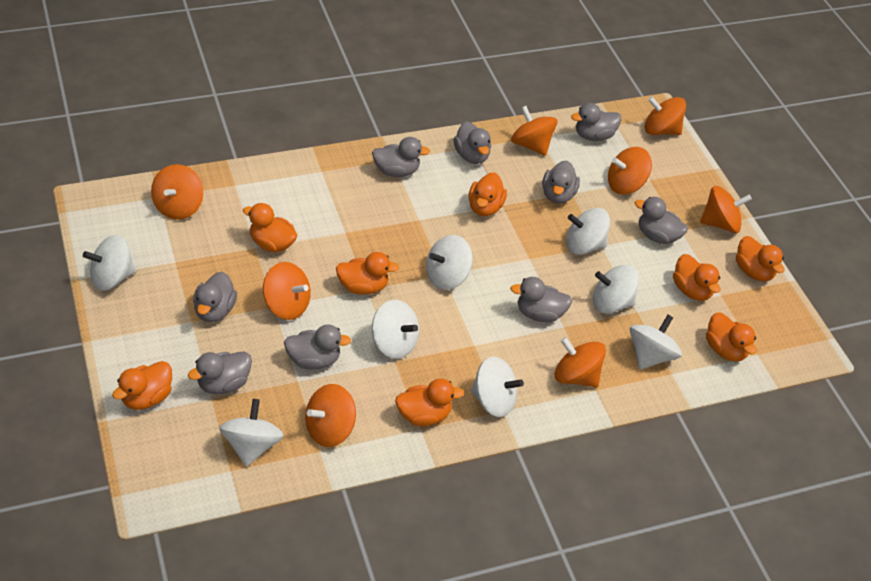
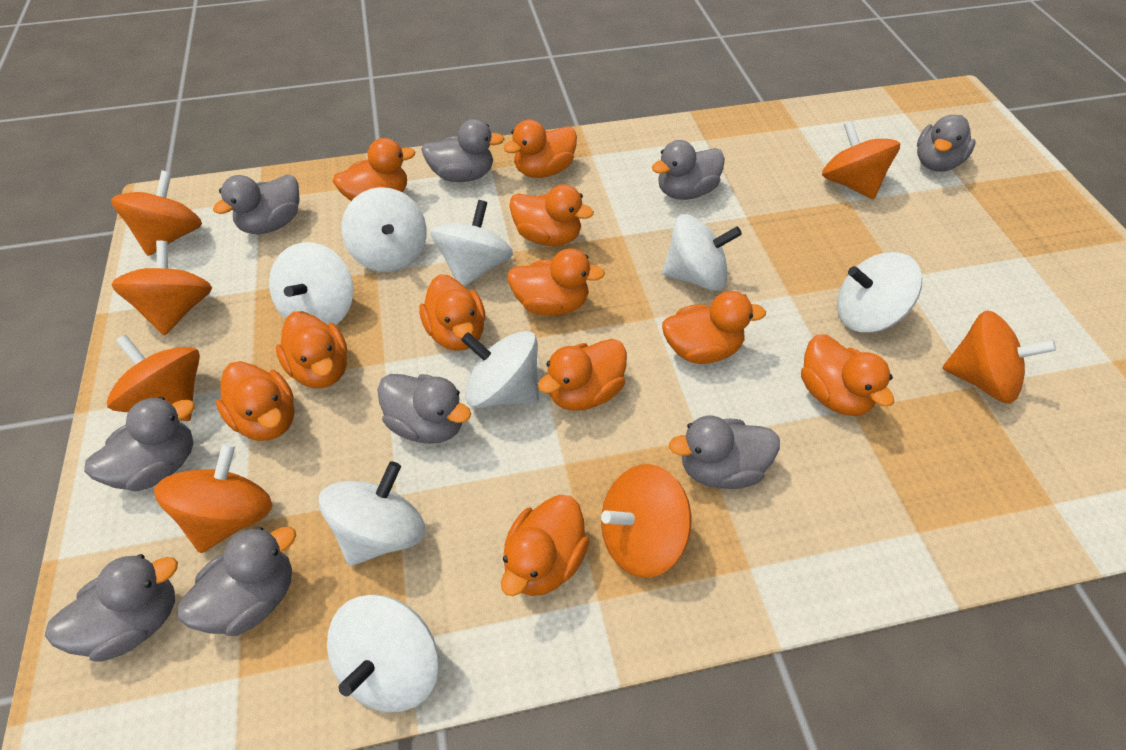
orange duck: [112,361,172,410] [243,203,298,252] [336,252,399,295] [395,378,464,426] [468,172,507,216] [673,254,721,301] [706,312,757,362] [736,236,785,281] = 8 -> [216,361,295,441] [276,311,348,388] [333,138,415,201] [419,274,485,351] [501,495,590,596] [504,120,577,178] [507,248,605,316] [509,184,594,246] [538,339,627,411] [662,291,766,364] [801,334,894,416] = 11
orange spinning top: [151,164,203,220] [263,262,311,320] [305,384,356,447] [511,106,558,156] [555,337,606,387] [608,147,652,195] [645,96,686,135] [700,186,752,233] = 8 -> [107,335,200,421] [111,170,202,256] [111,240,212,335] [154,443,272,553] [601,464,691,578] [822,121,900,199] [943,310,1056,404] = 7

